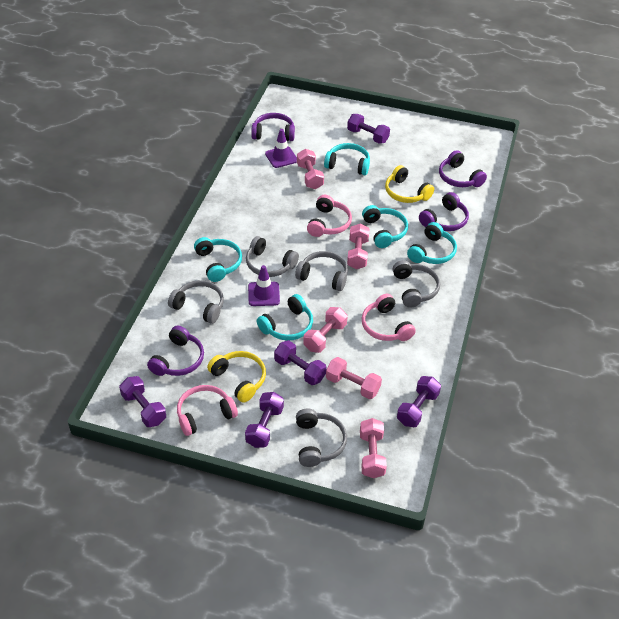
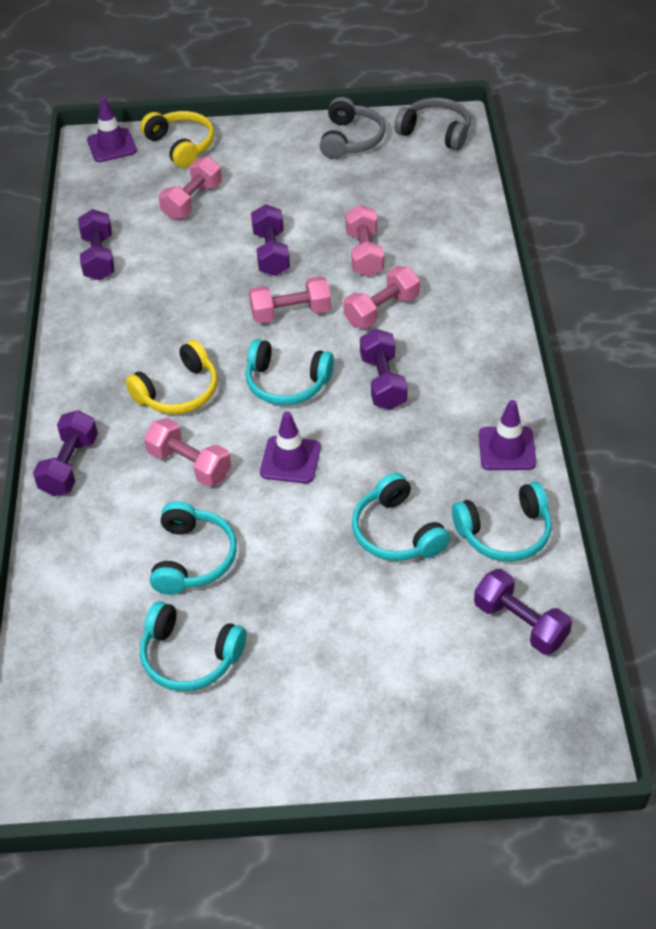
grey headphones: [168,280,224,324] [246,236,299,277] [295,251,348,291] [296,408,347,467] [393,260,440,308] = 5 -> [320,97,385,159] [394,98,470,150] = 2
pink headphones: [177,385,238,436] [307,195,352,237] [361,294,416,341] = 3 -> none = 0
purple headphones: [147,326,204,376] [251,113,295,141] [419,192,469,231] [439,150,487,187] = 4 -> none = 0
purple traffic cone: [248,265,280,306] [265,129,297,168] = 2 -> [87,97,137,162] [260,412,321,483] [479,400,536,470] = 3

